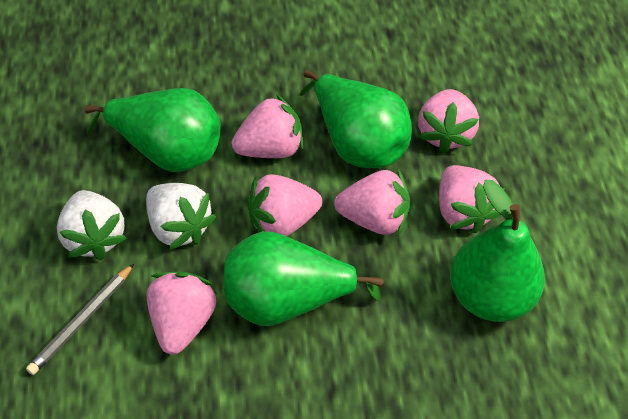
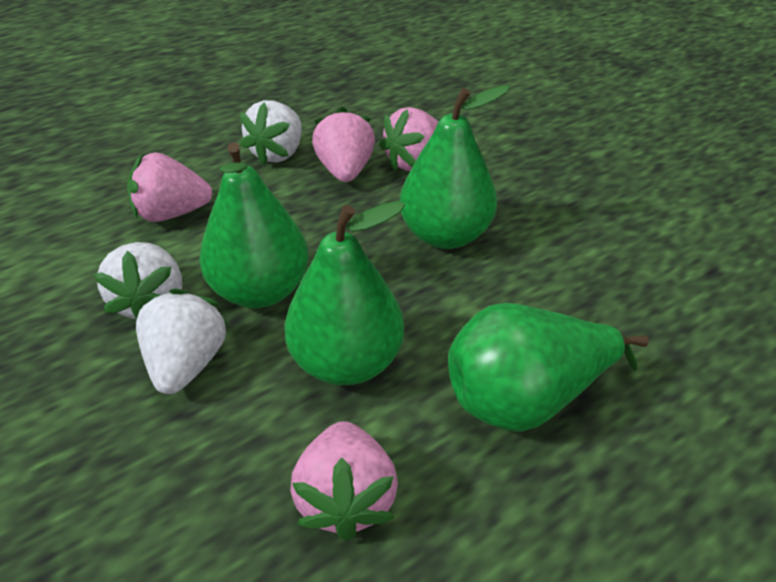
grey pencil: [26,264,134,375] = 1 -> none = 0
pink strawberry: [147,272,217,354] [232,94,303,158] [247,174,322,236] [334,169,410,236] [418,89,479,154] [439,165,505,233] = 6 -> [127,152,213,222] [290,421,398,541] [312,107,375,182] [379,107,439,171] = 4
white strawberry: [57,190,127,260] [146,183,216,250] = 2 -> [93,242,182,319] [136,288,229,394] [240,100,302,166] = 3

